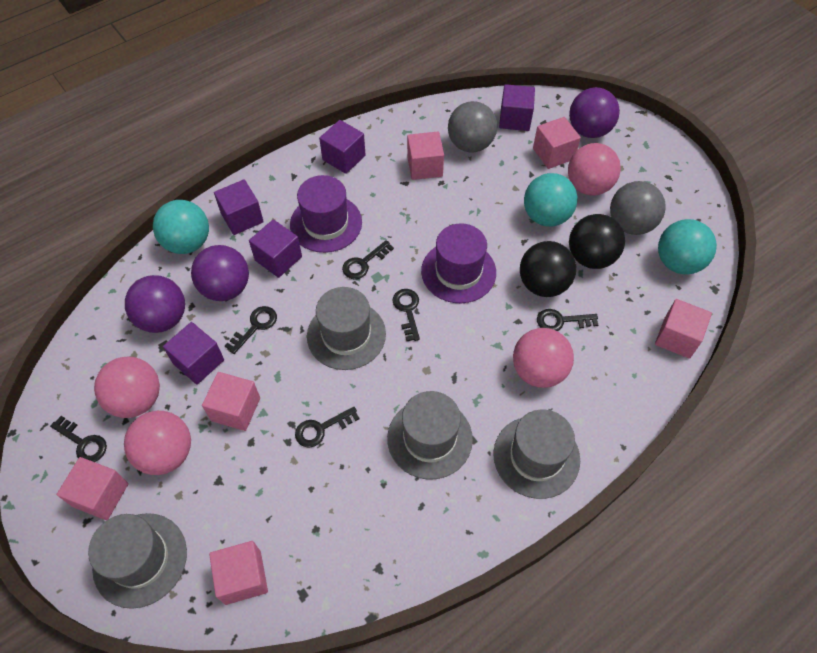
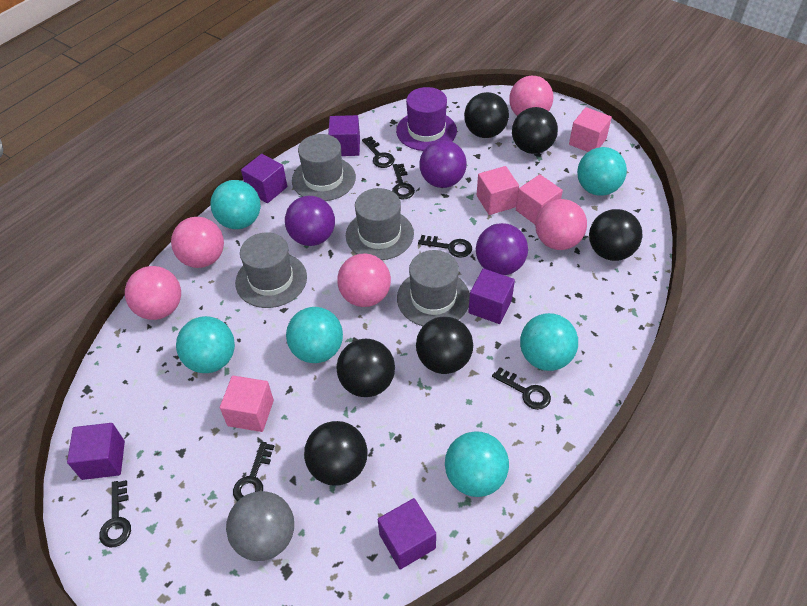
black ball: [520,241,576,297] [569,214,625,269] = 2 -> [304,421,367,486] [336,339,395,397] [416,317,473,374] [464,92,509,138] [512,107,558,154] [589,209,642,261] = 6
grey ball: [448,101,497,153] [610,181,666,235] = 2 -> [226,491,294,561] = 1
pink ball: [94,357,160,418] [124,411,191,475] [513,328,574,388] [568,143,621,196] = 4 -> [125,266,181,320] [171,217,224,268] [337,254,391,307] [509,76,553,116] [535,199,587,250] = 5
pink cube: [57,457,129,520] [202,372,260,431] [209,541,268,605] [407,132,444,180] [533,117,581,169] [655,299,712,359] = 6 -> [220,376,274,432] [477,166,519,215] [516,174,563,224] [569,107,612,152] = 4
purple hat: [290,175,362,253] [421,223,496,303] = 2 -> [396,87,457,151] = 1
turquoise ball: [153,200,209,254] [524,173,577,227] [658,219,717,274] = 3 -> [176,316,235,373] [210,180,261,229] [286,307,343,363] [445,431,509,497] [520,313,578,371] [577,147,627,196] = 6

